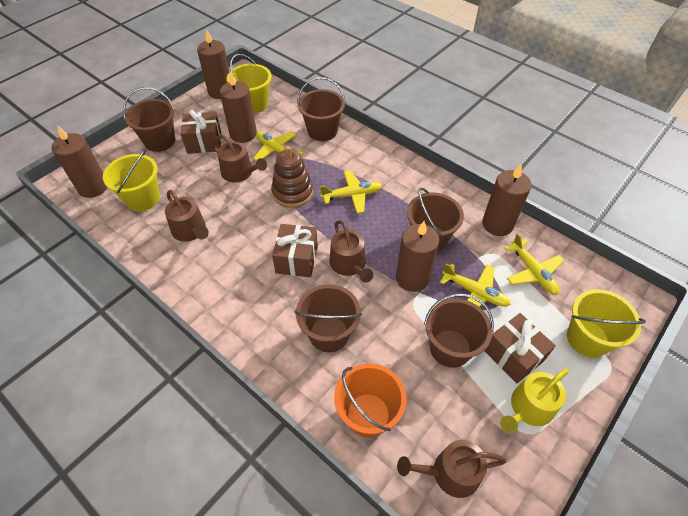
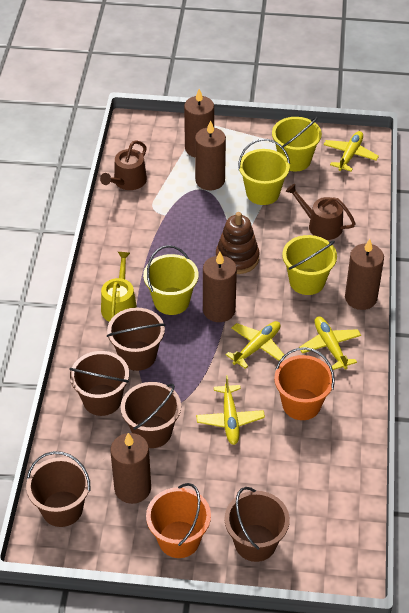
brown gift: [181,110,221,154] [272,224,318,277] [484,313,556,384] = 3 -> none = 0
brown watering can: [165,190,209,242] [212,135,267,182] [330,220,373,283] [397,440,507,498] = 4 -> [100,140,147,190] [286,184,356,240] = 2
orange bucket: [334,363,407,437] = 1 -> [146,483,211,558] [274,347,335,420] = 2
yellow bucket: [103,149,160,211] [227,54,272,113] [567,289,646,358] = 3 -> [143,245,199,315] [238,139,290,205] [272,117,322,171] [282,235,337,295] = 4

